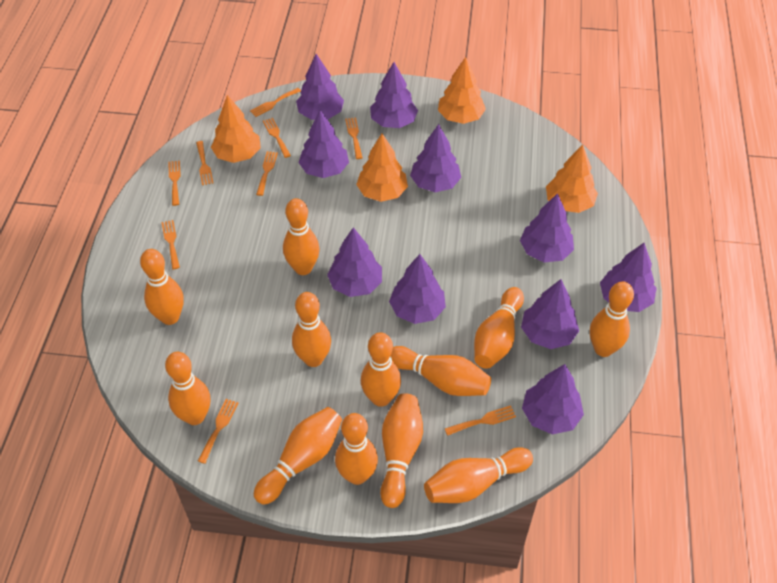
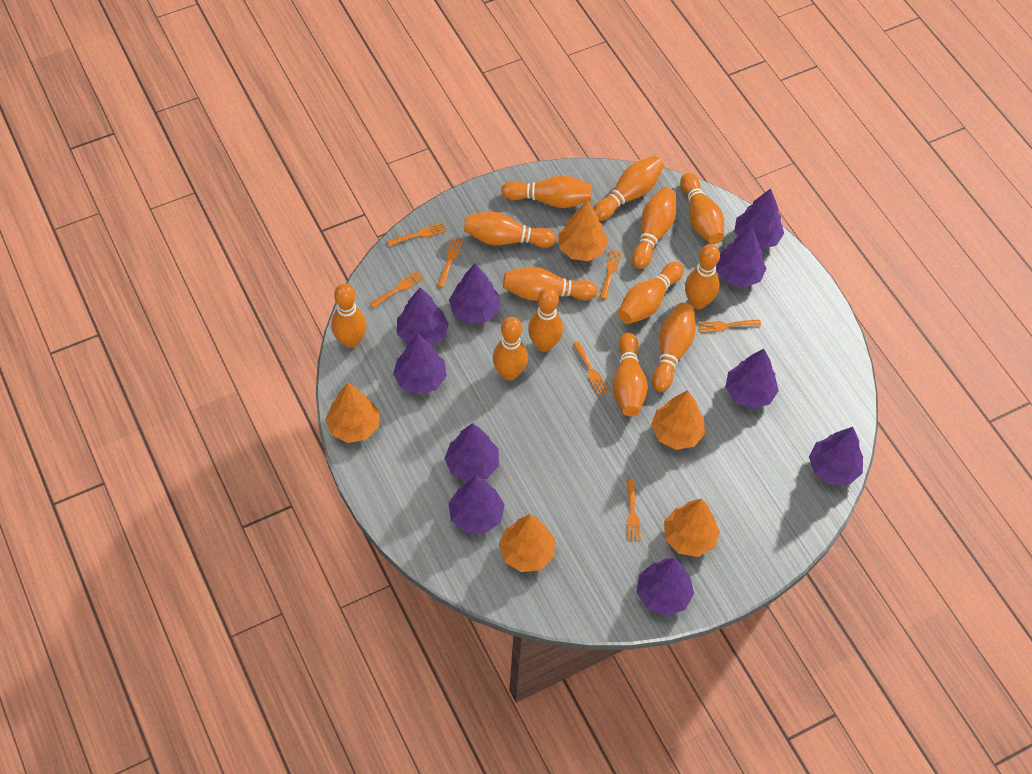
orange bowling pin: [140,249,184,325] [165,352,210,425] [254,407,342,505] [283,198,320,275] [292,292,331,367] [335,413,378,485] [361,332,401,407] [380,393,423,508] [390,346,491,396] [424,447,533,503] [474,287,524,369] [590,281,634,357] = 12 -> [331,284,366,348] [464,212,556,248] [493,317,528,381] [501,175,592,208] [503,266,597,301] [528,288,563,352] [593,156,664,221] [612,333,648,416] [618,262,684,324] [632,187,676,269] [652,303,696,392] [680,173,724,244] [685,244,720,309] = 13
orange fork: [161,220,180,269] [168,160,181,206] [196,141,213,185] [198,399,238,464] [250,88,301,117] [256,151,278,196] [263,118,291,158] [345,117,363,159] [445,405,516,436] = 9 -> [370,271,424,308] [387,222,446,246] [437,237,463,287] [573,341,609,395] [599,249,622,299] [627,479,641,541] [699,320,761,333] = 7
orange tree: [211,95,261,163] [356,134,408,202] [438,57,486,124] [546,144,598,213] = 4 -> [325,383,379,443] [499,514,555,572] [558,200,608,261] [651,390,705,450] [664,498,720,557] = 5

